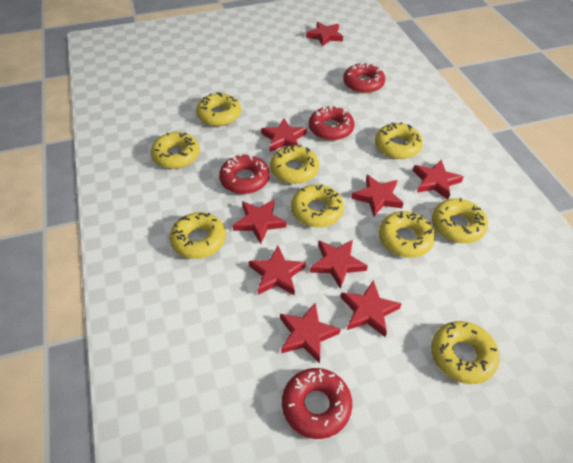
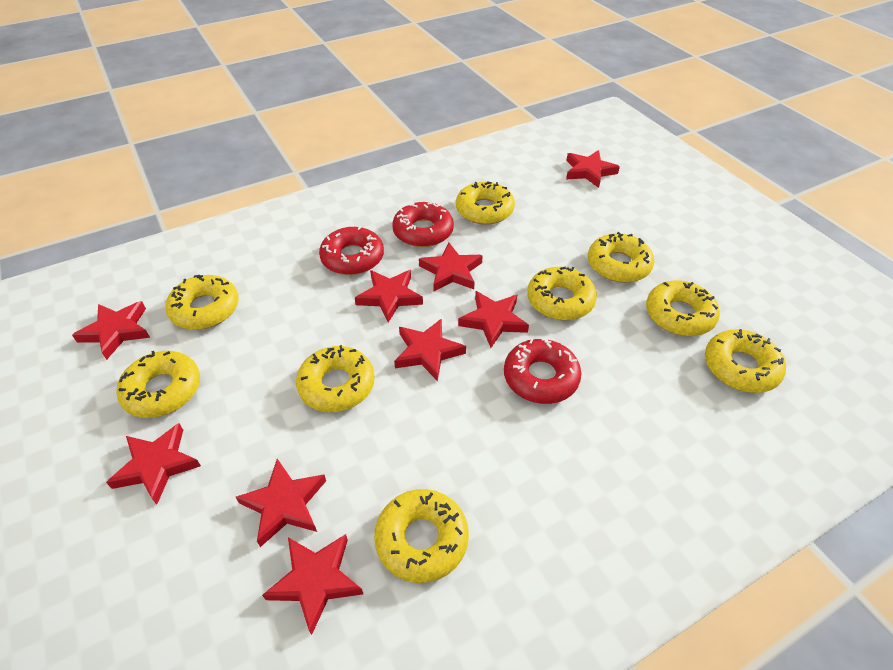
red donut: [219,154,270,194] [282,368,352,439] [309,105,354,141] [343,63,385,93] = 4 -> [319,226,384,275] [392,202,454,247] [504,338,581,404] = 3

